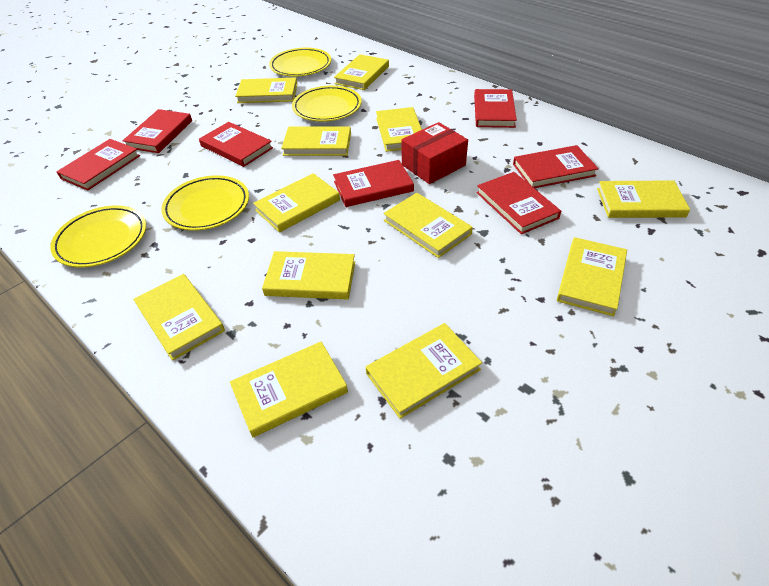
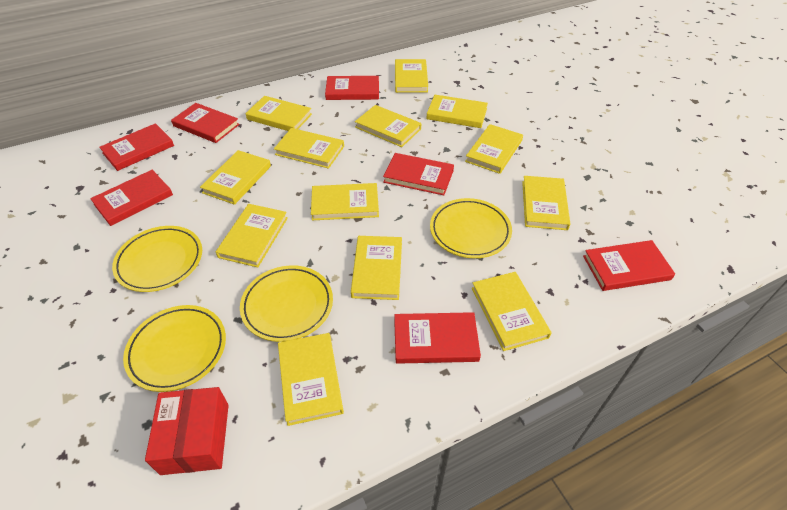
yellow book: [133,274,225,361] [230,341,348,437] [235,77,297,103] [253,173,340,232] [262,251,355,299] [281,126,351,156] [334,54,389,90] [366,323,482,419] [376,107,422,152] [383,193,473,258] [557,237,627,316] [597,181,690,218] = 12 -> [200,150,271,205] [216,204,288,267] [245,96,312,131] [274,128,344,169] [278,333,344,426] [311,183,379,220] [351,236,402,300] [355,105,421,147] [395,59,428,93] [427,95,488,128] [465,124,523,174] [472,272,551,351] [522,176,570,230] = 13

